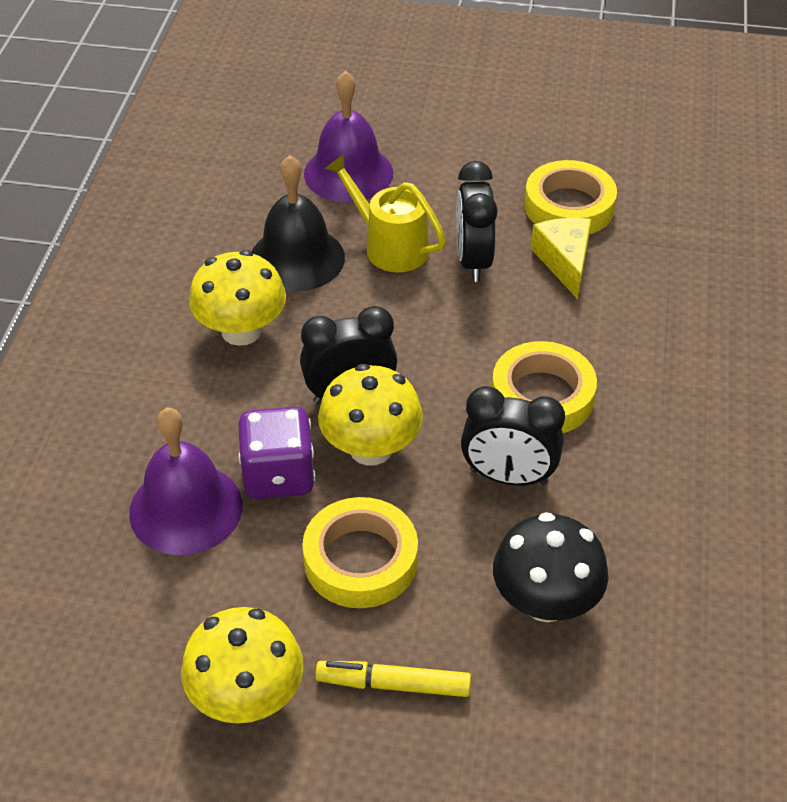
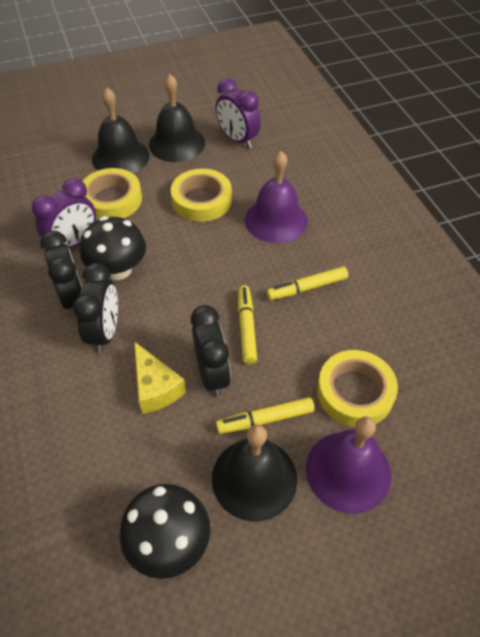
black bell: [252,155,345,292] = 1 -> [92,88,150,174] [149,74,205,162] [212,424,297,522] = 3
black mushroom: [493,512,609,622] = 1 -> [80,216,146,280] [120,484,210,579] = 2
purple clock: none = 0 -> [32,178,96,248] [215,78,261,148] = 2
purple dice: [238,407,315,499] = 1 -> none = 0
yellow marker: [315,661,471,697] = 1 -> [216,397,315,434] [238,285,257,364] [266,266,348,300] = 3
yellow mushroom: [181,607,304,724] [189,250,286,346] [318,364,423,466] = 3 -> none = 0
yellow watering can: [324,154,446,272] = 1 -> none = 0

